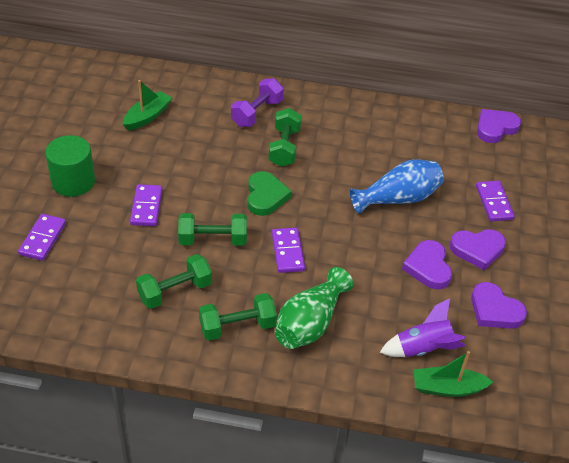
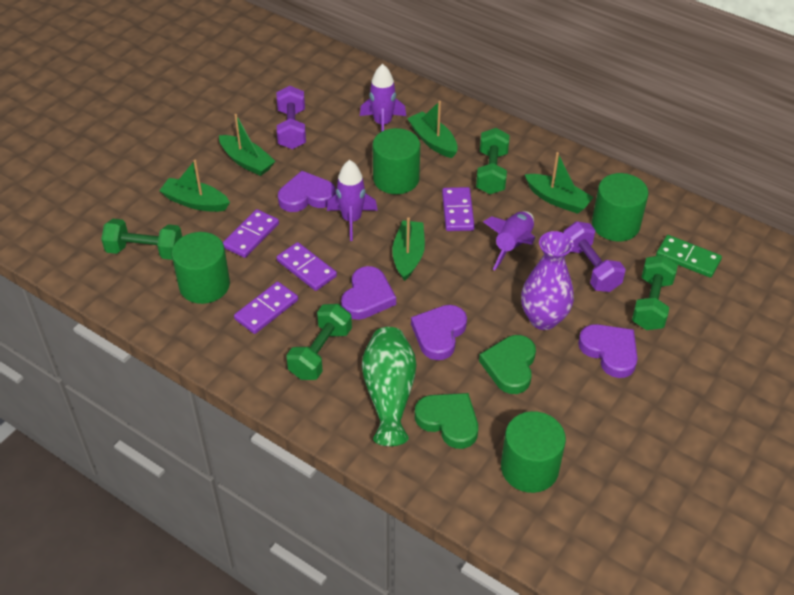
blue vase: [350,159,444,214] = 1 -> none = 0
green boat: [123,80,172,130] [414,351,493,397] = 2 -> [159,160,230,212] [219,114,275,176] [392,217,425,281] [407,101,458,158] [525,152,594,214] = 5
green cylinder: [45,135,95,197] = 1 -> [172,232,230,304] [373,128,420,194] [501,411,566,493] [592,173,649,241] = 4
green domino: none = 0 -> [656,235,722,278] = 1
green heart: [248,171,292,216] = 1 -> [415,393,478,449] [479,335,536,394] = 2
purple dumbbell: [231,78,284,127] = 1 -> [277,86,306,149] [563,221,626,292] = 2
purple rocket: [380,298,466,357] = 1 -> [327,160,378,241] [360,64,406,131] [483,211,535,271] = 3
purple vase: none = 0 -> [521,231,574,330] = 1

